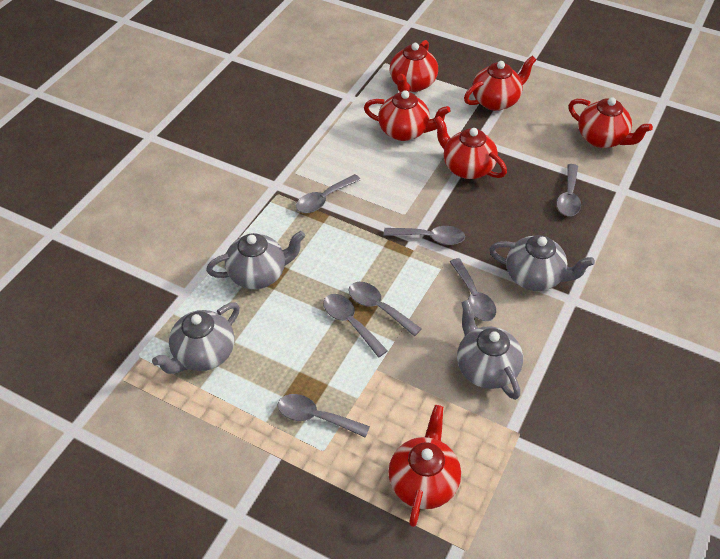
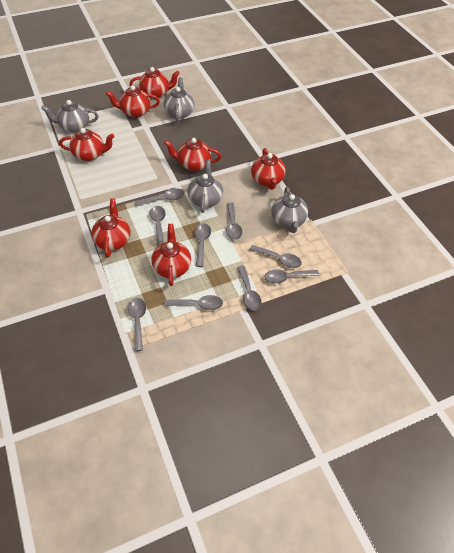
grey spoon: [277,394,370,438] [296,174,361,213] [323,294,388,357] [349,282,422,336] [384,226,465,245] [450,258,496,321] [557,164,581,216] = 7 -> [128,298,146,351] [135,188,184,207] [149,206,165,247] [164,295,223,310] [195,223,211,267] [226,202,242,240] [237,266,261,310] [250,245,302,268] [264,269,319,284] = 9
red teapot: [364,90,451,141] [388,405,461,527] [390,40,438,92] [434,116,507,179] [464,56,536,111] [569,97,653,148] = 6 -> [59,128,115,161] [91,198,130,258] [106,85,160,118] [129,67,180,99] [151,224,191,286] [164,138,222,171] [251,148,286,190] = 7

